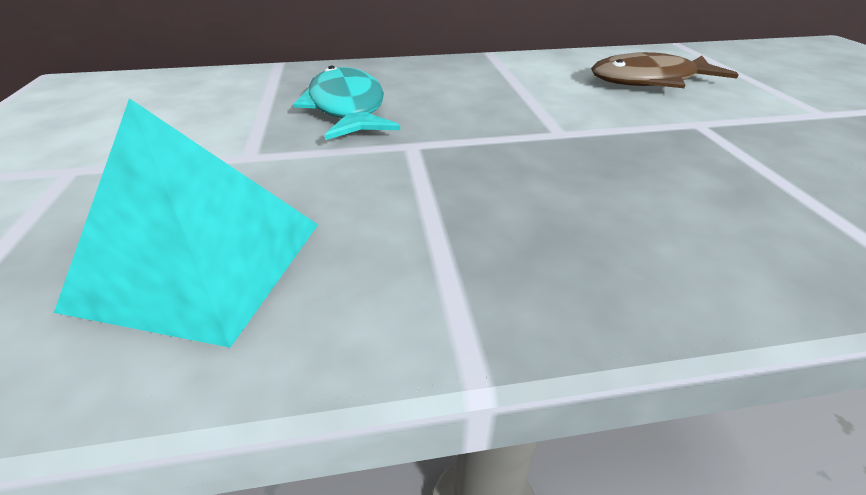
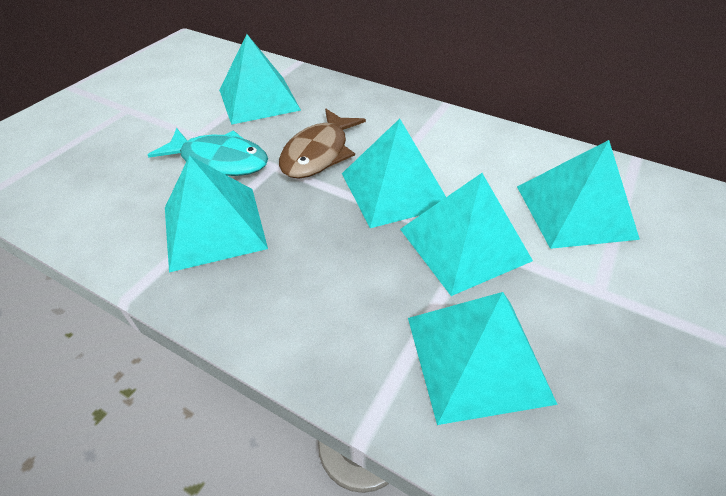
turquoise pyramid: [54,98,318,348] = 1 -> [165,155,268,272] [219,34,301,125] [342,119,446,228] [400,173,533,296] [408,292,558,425] [517,140,640,249] = 6

